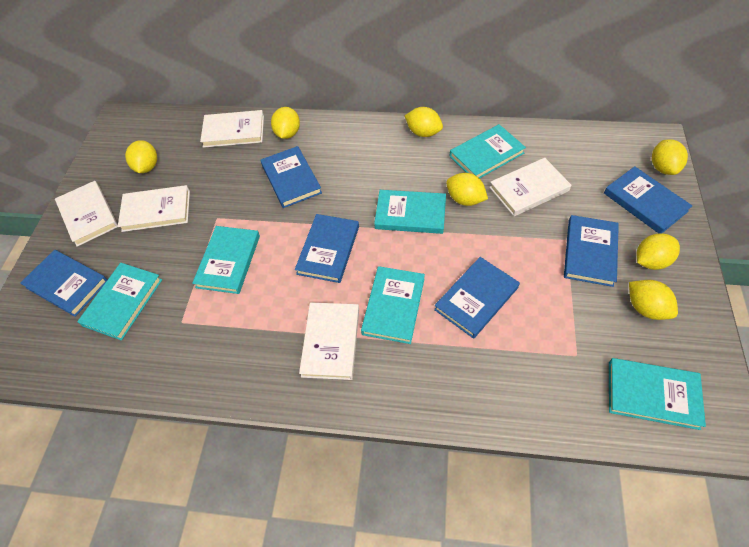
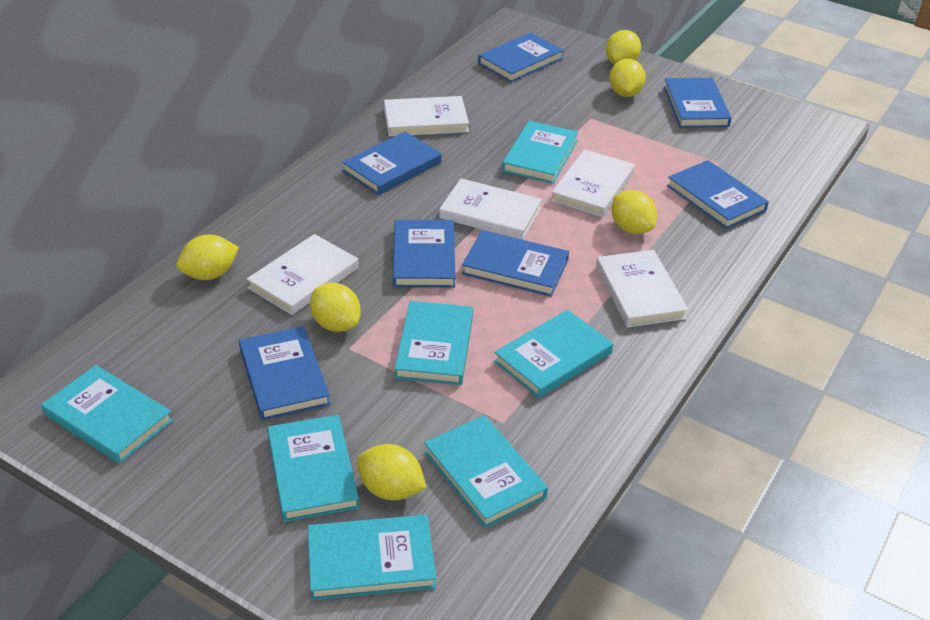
blue book: [20,250,107,317] [260,146,322,208] [295,214,359,283] [434,257,520,339] [564,215,619,287] [604,166,692,233] = 6 -> [239,326,330,421] [342,131,441,195] [393,220,456,288] [462,230,569,297] [478,33,564,82] [664,78,732,128] [667,160,769,229] = 7
turquoise book: [77,263,162,341] [192,226,260,294] [361,266,425,344] [374,190,446,234] [449,124,526,179] [609,358,706,430] = 6 -> [41,365,173,464] [267,415,359,522] [308,515,437,600] [395,301,473,385] [424,415,548,528] [494,309,613,398] [502,121,579,184] = 7
yellow lemon: [125,140,157,173] [271,107,300,139] [405,107,443,137] [446,173,488,206] [629,280,678,320] [637,233,680,270] [652,139,688,175] = 7 -> [176,235,239,280] [310,283,361,332] [357,444,427,500] [606,30,641,65] [609,59,646,97] [611,190,657,234] = 6

